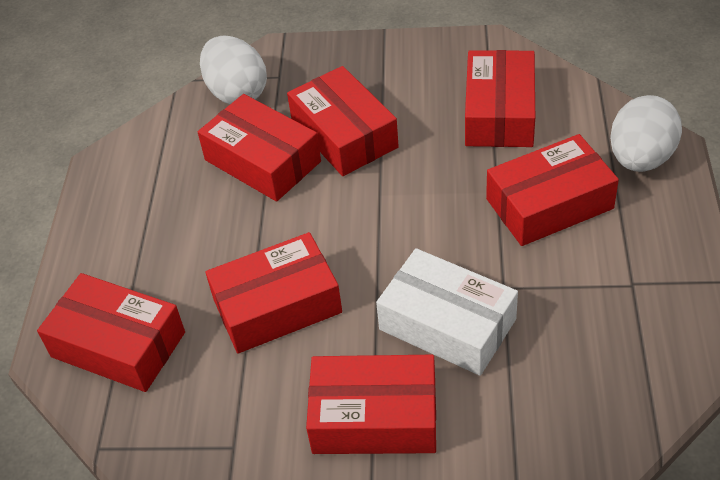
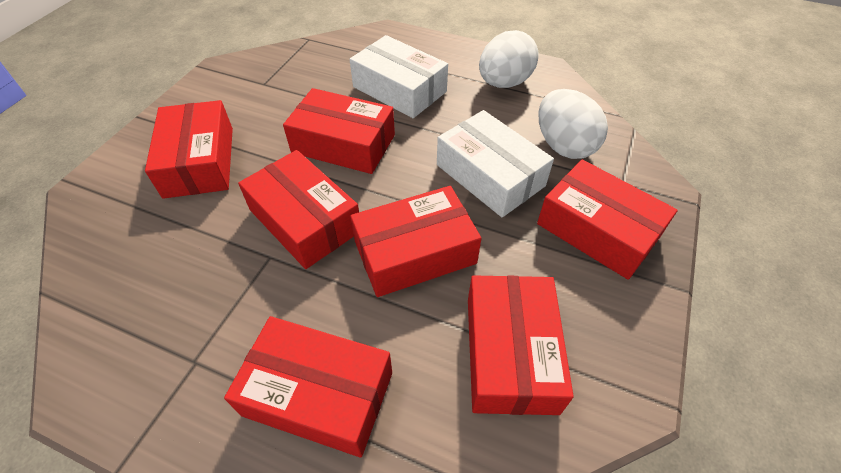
white box: [376,248,518,376] = 1 -> [349,35,448,118] [437,110,554,217] = 2

